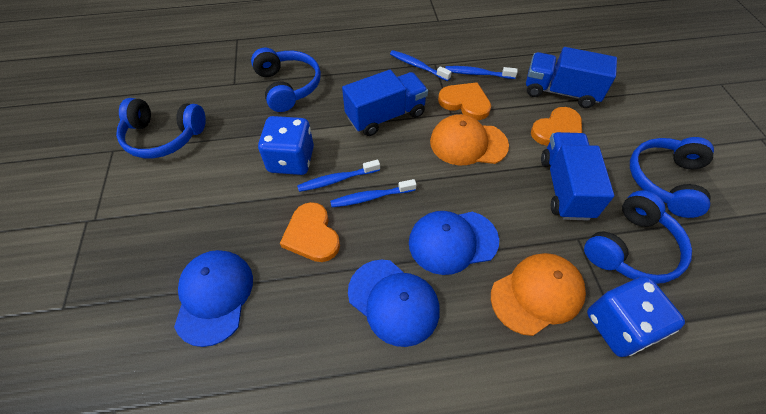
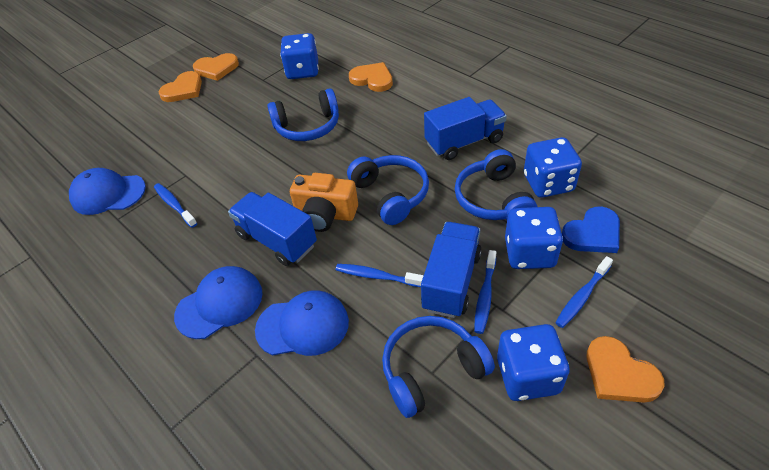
blue dice: [258,116,314,175] [587,276,685,357] = 2 -> [280,33,319,79] [497,324,570,401] [505,207,563,269] [524,137,582,198] = 4
blue heart: none = 0 -> [562,207,620,253] = 1
orange camera: none = 0 -> [290,173,358,232] = 1
orange cap: [430,114,509,165] [491,253,586,336] = 2 -> none = 0
orange heart: [280,202,340,262] [438,82,491,120] [531,107,582,146] = 3 -> [158,71,202,102] [193,53,239,81] [349,62,393,92] [587,336,664,403] = 4

